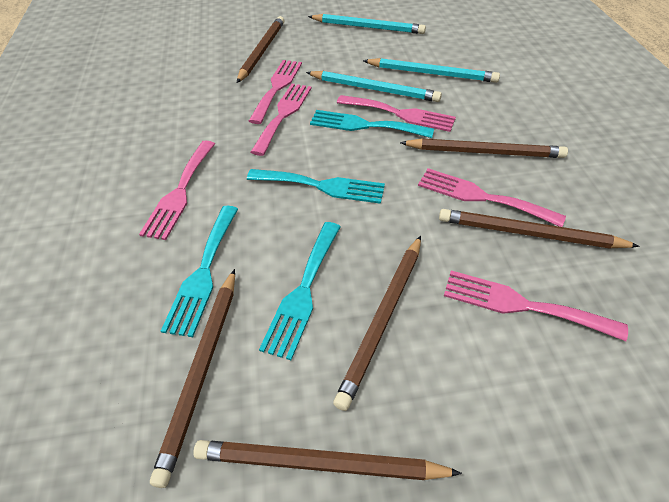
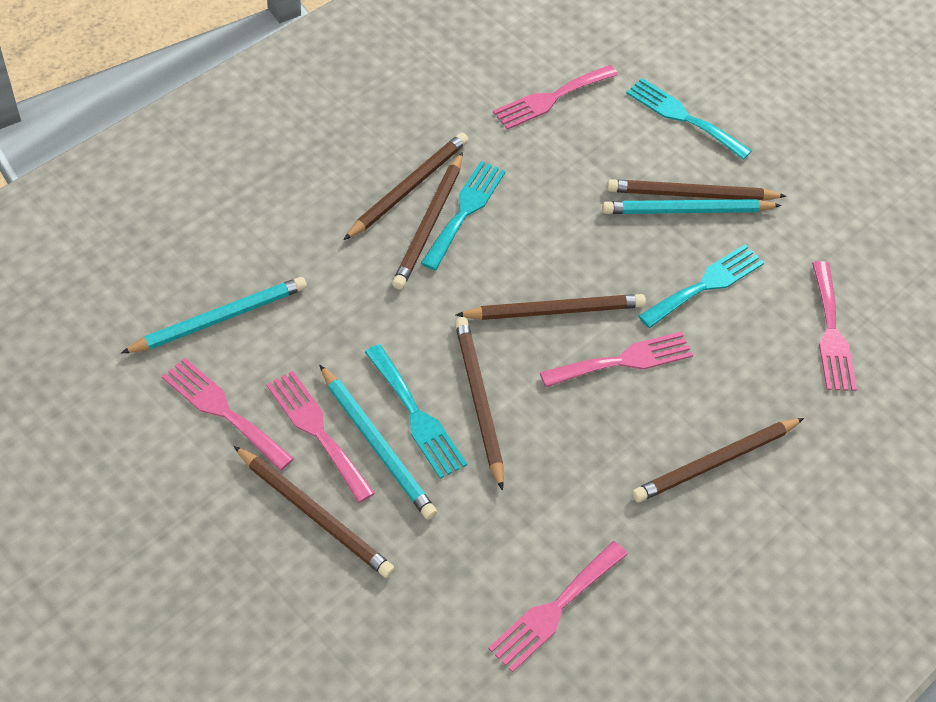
brown pencil: [150,269,235,488] [194,440,462,480] [237,16,284,83] [333,236,421,411] [400,139,568,158] [439,209,640,249] = 6 -> [234,446,395,578] [344,133,468,240] [392,152,463,290] [455,317,504,491] [456,294,646,320] [607,179,786,201] [632,418,804,502] = 7

